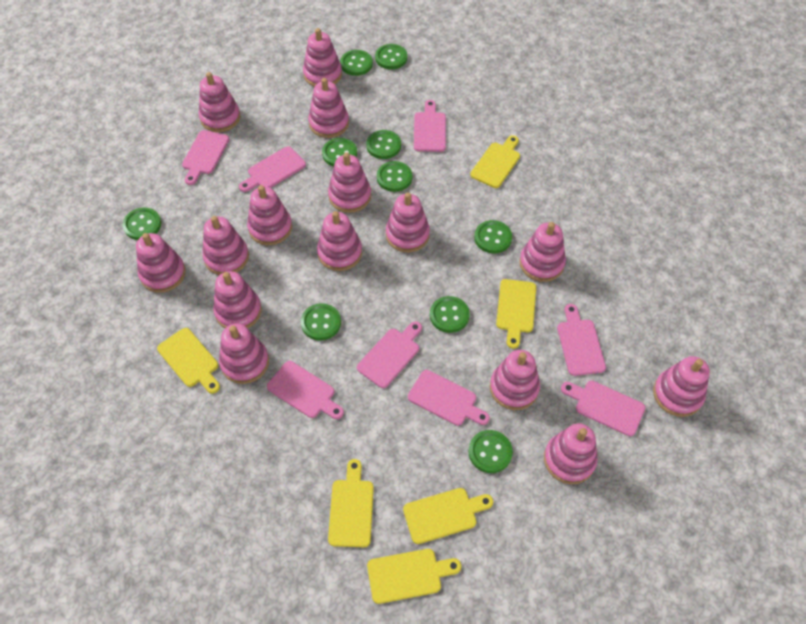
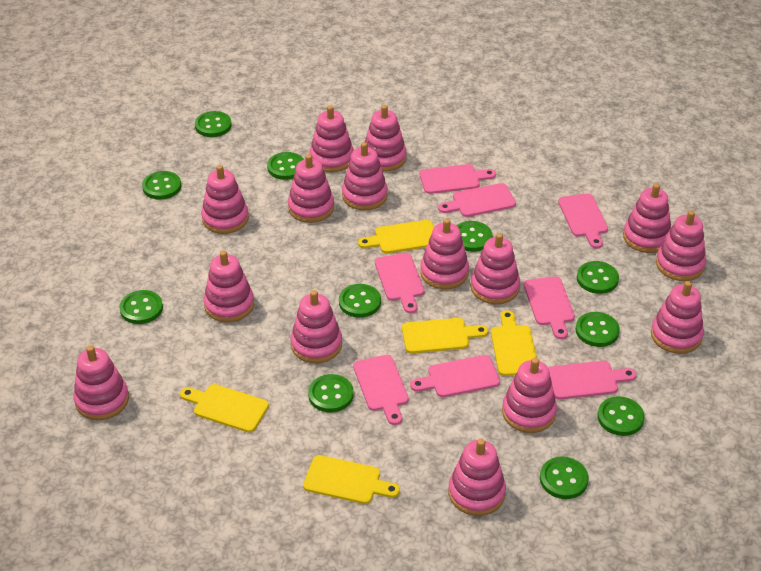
green button: [123,208,161,240] [301,303,341,341] [322,138,357,167] [340,50,373,76] [366,130,401,159] [375,44,407,70] [377,161,412,192] [430,296,470,333] [468,430,513,473] [474,220,512,253] = 10 -> [119,290,163,324] [142,171,181,200] [195,111,232,137] [267,152,304,180] [308,374,354,412] [339,284,381,318] [457,221,492,252] [540,457,589,499] [576,312,620,347] [577,261,619,294] [598,396,645,436] = 11
yellow cutting board: [157,328,220,394] [328,459,374,547] [367,549,461,604] [403,488,493,544] [470,135,520,188] [496,279,536,349] = 6 -> [180,384,269,432] [303,455,400,504] [358,220,434,253] [402,318,488,353] [491,310,537,376] = 5

